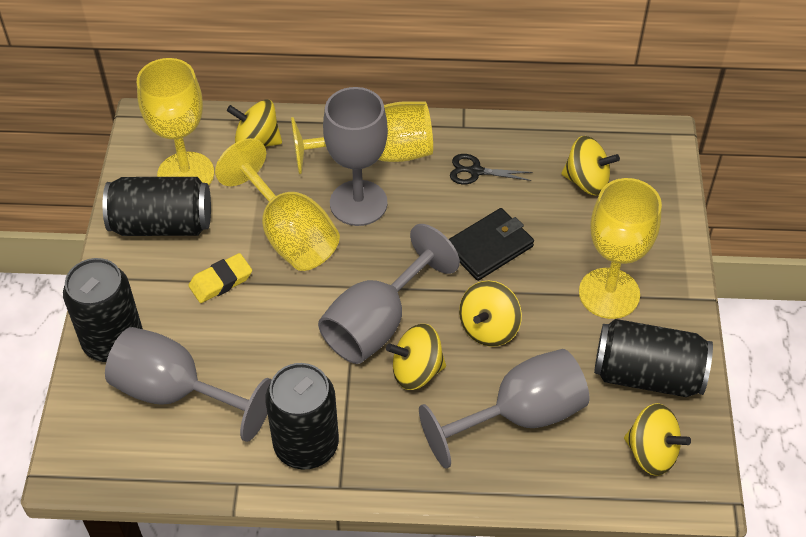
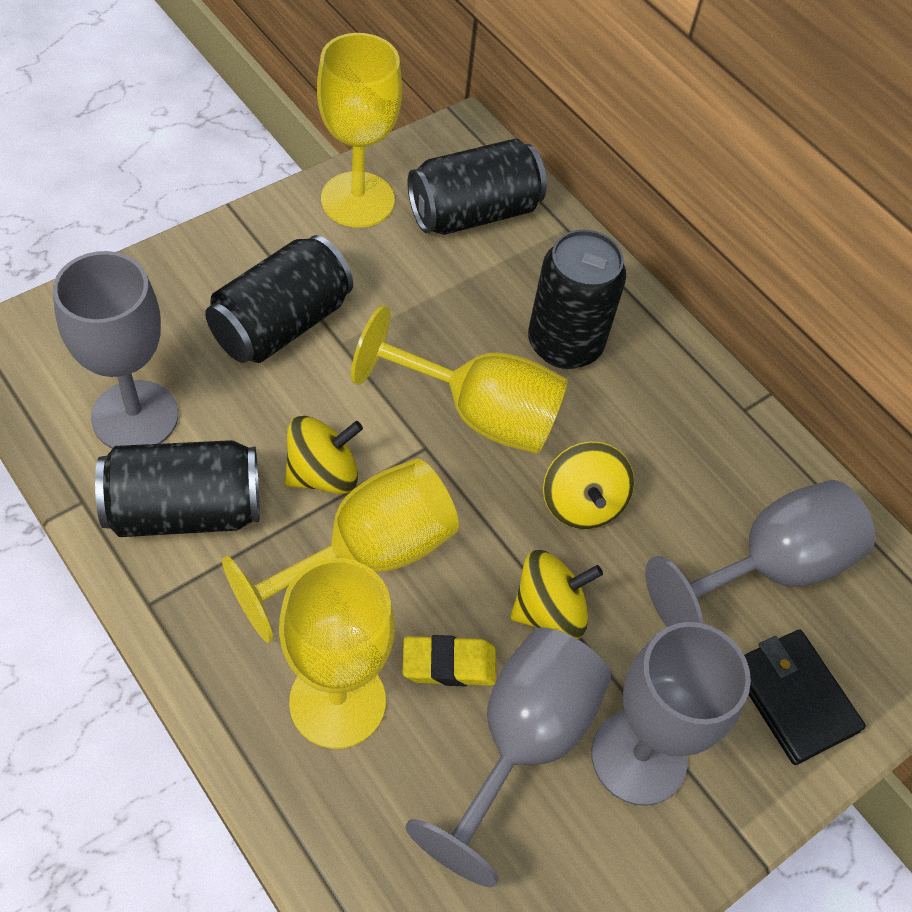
black scissors: [450,154,532,184] = 1 -> none = 0
yellow spinning top: [227,100,282,147] [386,324,446,390] [459,281,522,347] [562,136,620,196] [624,403,691,476] = 5 -> [285,416,363,494] [510,550,603,639] [543,441,634,529] = 3

